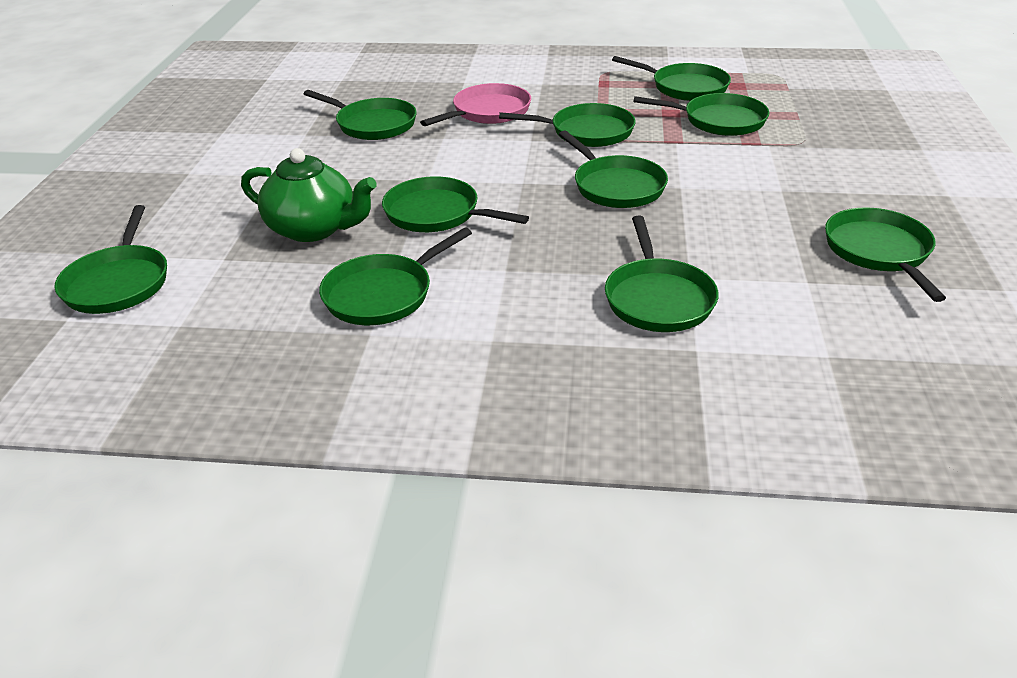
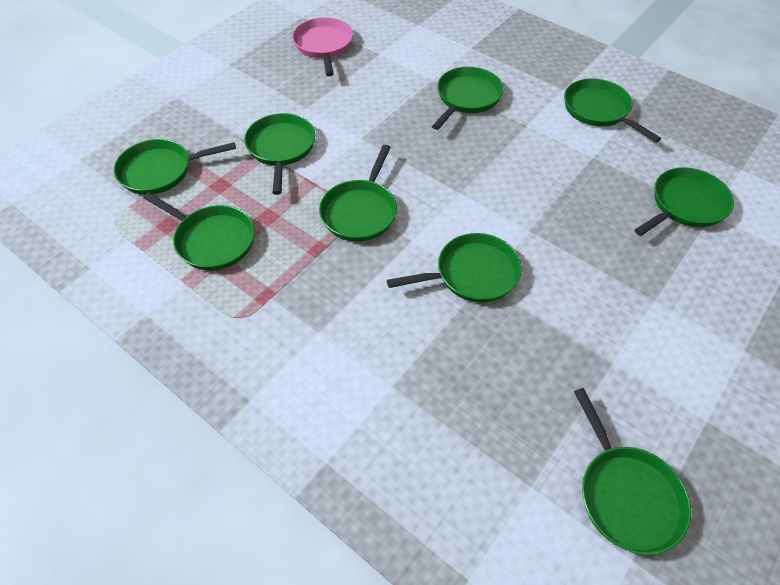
green pan: [54,205,167,314] [304,90,417,140] [319,227,472,325] [382,176,529,232] [499,103,636,147] [559,130,668,208] [605,215,719,332] [612,56,731,101] [634,93,770,136] [825,207,946,302] = 10 -> [114,139,236,195] [143,192,255,271] [244,113,316,195] [319,145,397,242] [387,233,522,302] [432,67,504,130] [564,79,661,143] [574,388,691,555] [634,167,734,236] = 9
green teapot: [241,148,376,242] = 1 -> none = 0

